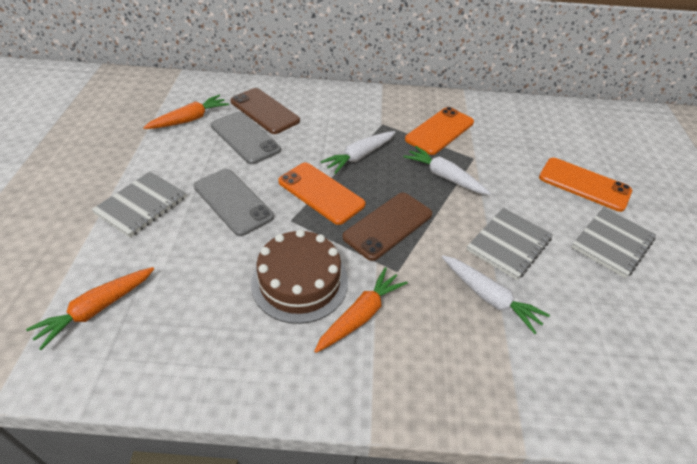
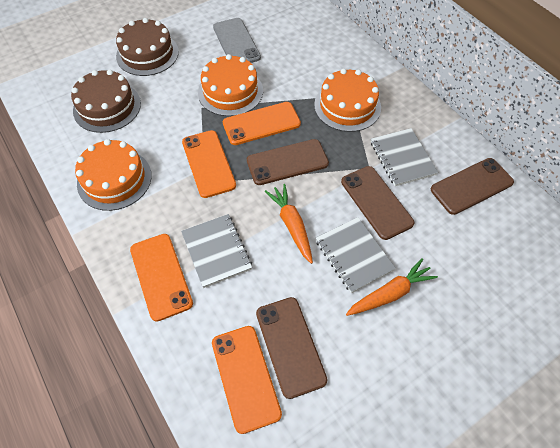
brown cake: [251,229,348,324] = 1 -> [71,69,141,133] [116,18,179,76] = 2
brown phone: [231,88,300,134] [342,193,432,261] = 2 -> [247,139,329,185] [256,297,327,399] [341,166,414,240] [431,158,514,215] = 4
grey phone: [194,169,274,236] [211,112,281,164] = 2 -> [213,18,261,63] = 1
orange cake: none = 0 -> [75,139,152,211] [198,54,263,116] [314,69,381,132] = 3
orange carrot: [26,267,154,350] [143,95,229,129] [314,267,408,353] = 3 -> [265,184,313,264] [346,258,438,316] = 2
orange phone: [278,162,366,225] [405,107,474,155] [539,158,632,212] = 3 -> [130,234,193,321] [182,130,236,198] [212,326,282,434] [222,102,301,145] = 4
white carrot: [320,131,395,174] [403,146,491,195] [442,255,550,334] = 3 -> none = 0

